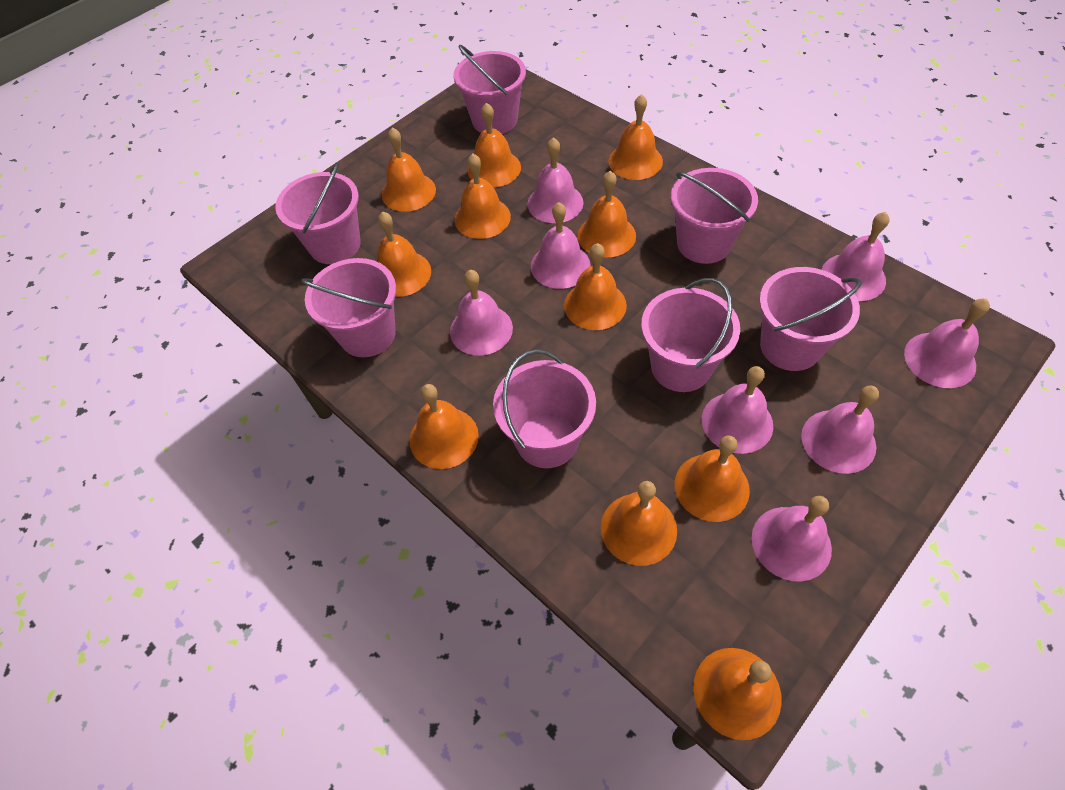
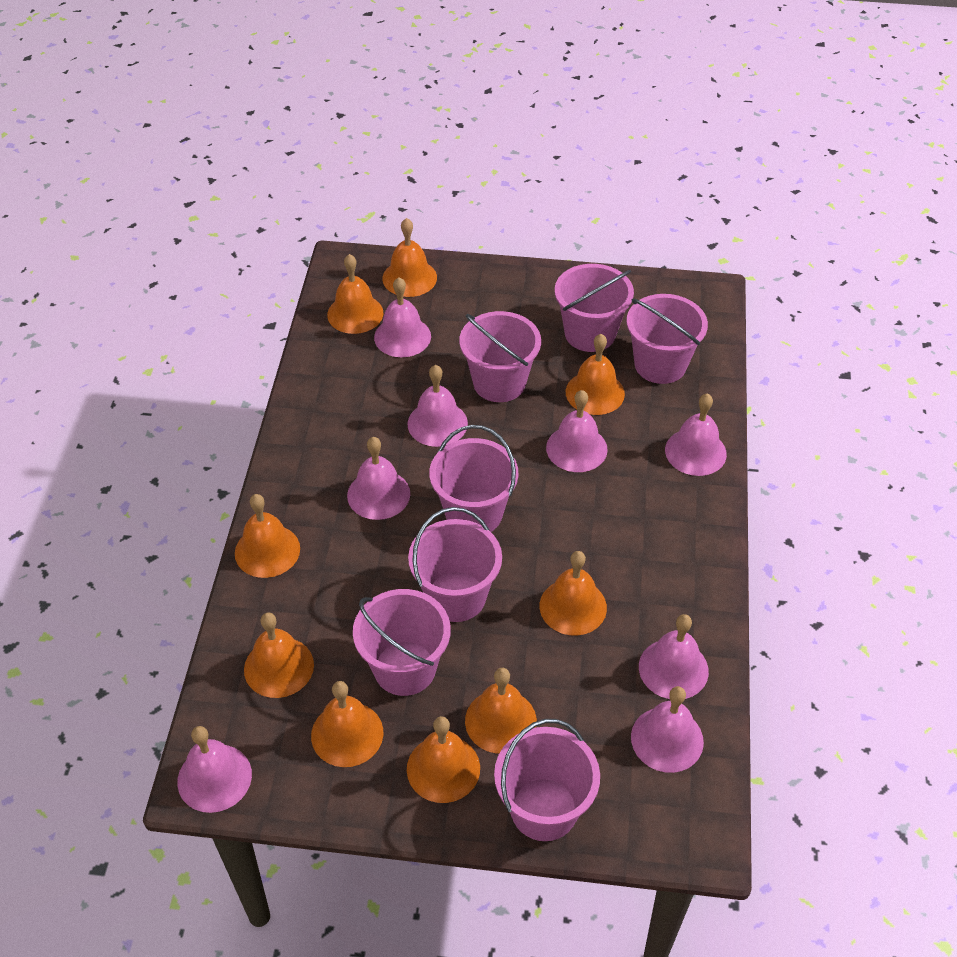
orange bell: [377,212,431,297] [382,128,436,212] [410,384,479,469] [454,154,511,239] [468,103,521,187] [564,243,627,330] [578,171,636,258] [601,481,677,566] [609,94,663,180] [675,435,750,522] [693,648,782,740] = 11 -> [235,494,300,578] [244,612,314,698] [311,681,383,767] [327,254,383,334] [382,218,437,297] [407,716,480,803] [465,668,537,754] [540,551,607,636] [566,334,625,415] = 9

